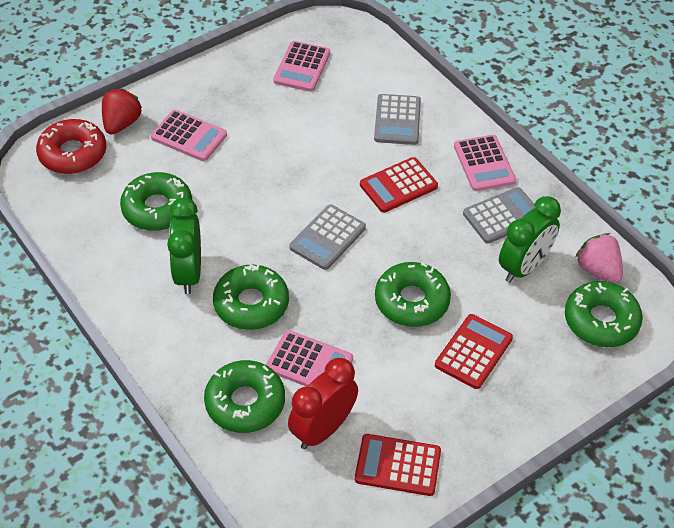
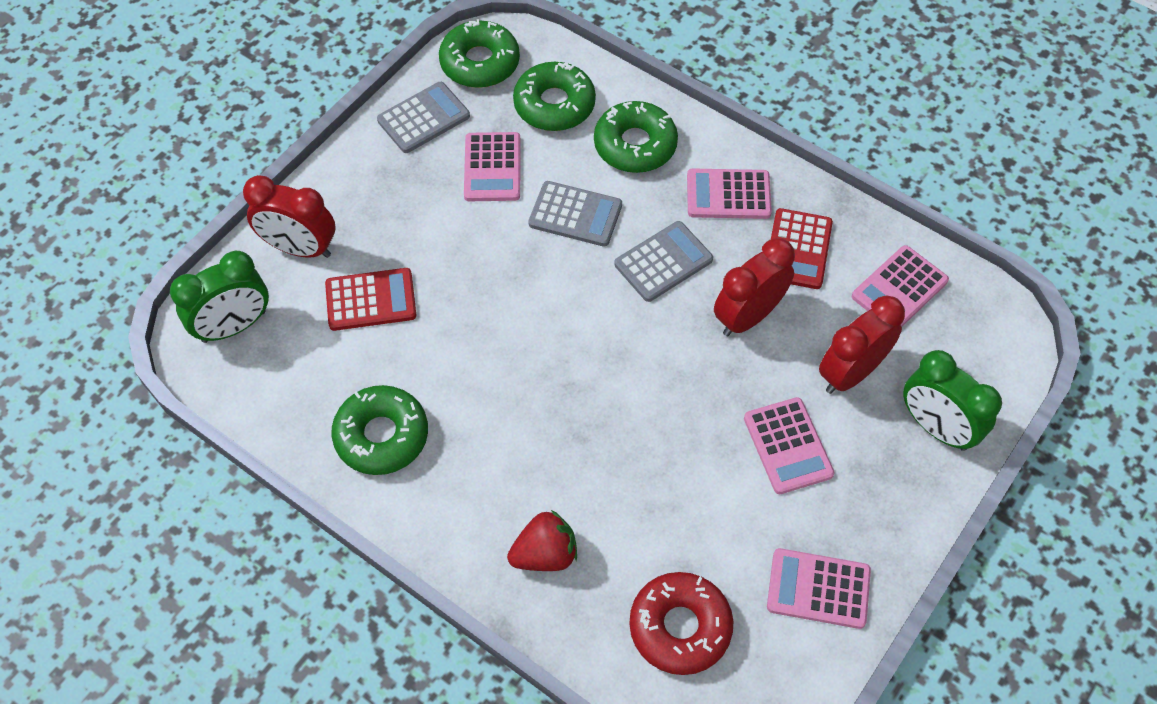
green donut: [120,172,192,231] [204,360,285,433] [213,264,289,330] [375,262,451,327] [565,281,643,347] = 5 -> [332,385,428,475] [439,19,520,88] [513,62,596,131] [594,101,678,173] = 4
pink calculator: [151,110,227,161] [266,330,353,387] [273,41,330,92] [454,135,516,191] = 4 -> [464,132,520,201] [687,168,772,219] [744,397,835,494] [767,548,871,629] [852,245,949,327] = 5
pink strawberry: [576,233,623,284] = 1 -> none = 0
red calculator: [355,434,441,496] [360,157,438,213] [435,314,513,389] = 3 -> [325,268,416,331] [771,208,833,289] = 2
red clock: [288,358,358,450] = 1 -> [243,175,335,258] [714,238,795,336] [819,296,905,394] = 3

